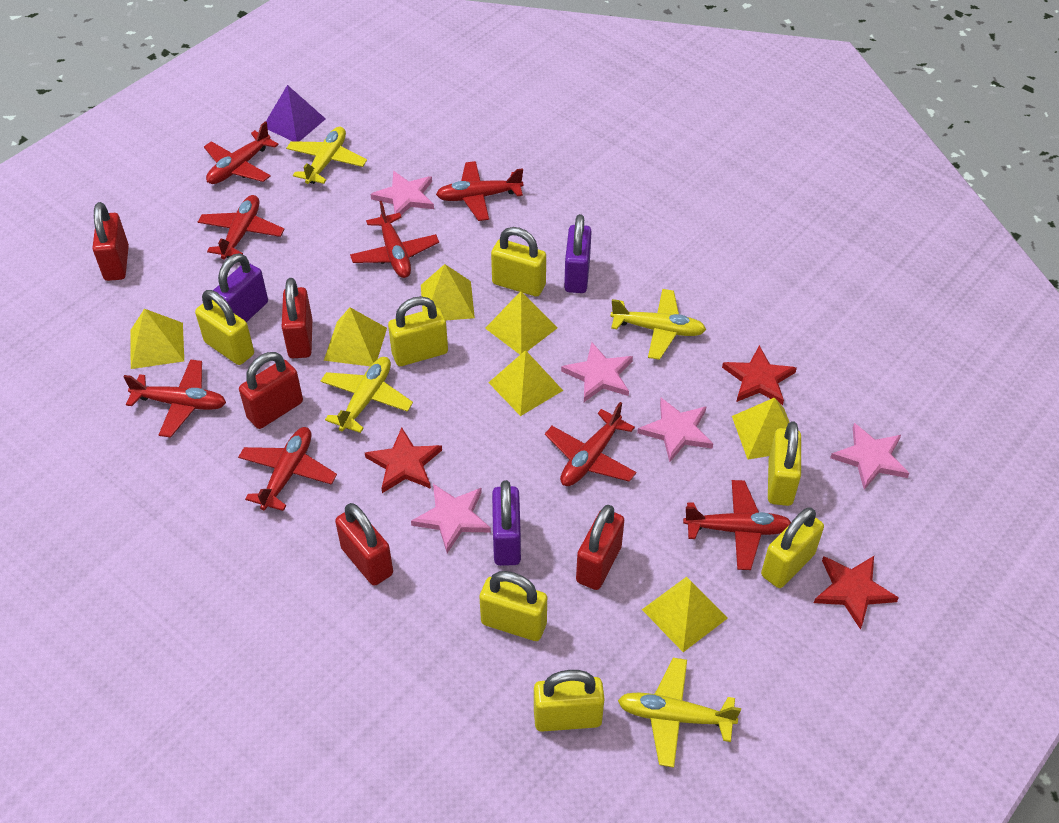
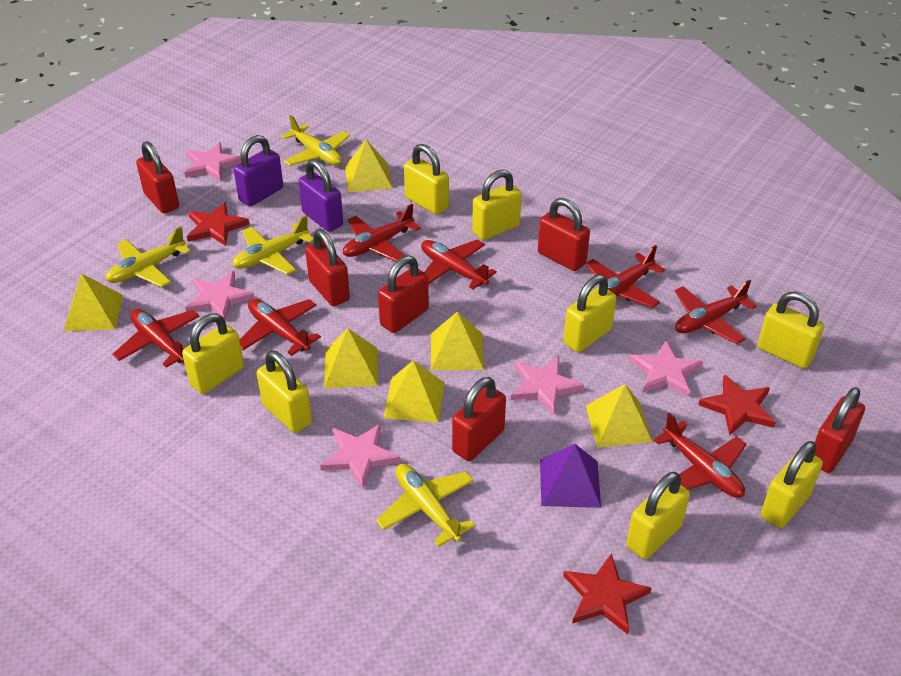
purple padlock: [213,253,268,322] [492,480,521,566] [564,214,592,293] = 3 -> [234,135,283,206] [298,159,343,232] = 2
red padlock: [93,202,129,281] [239,352,303,429] [282,278,312,358] [335,503,393,586] [576,505,624,590] = 5 -> [136,141,179,214] [305,229,350,306] [378,255,429,333] [452,377,506,461] [538,198,590,271] [815,387,865,473] = 6
red plane: [123,359,226,438] [198,195,284,259] [204,121,279,184] [238,427,337,511] [350,201,439,278] [436,161,524,221] [545,402,636,486] [683,480,791,570] = 8 -> [112,309,200,368] [240,299,321,356] [343,204,421,261] [421,240,497,289] [586,245,665,308] [653,413,747,498] [675,280,757,344] = 7
yellow padlock: [195,290,254,365] [388,296,448,366] [479,571,547,641] [491,227,546,297] [534,670,604,732] [761,507,824,588] [768,421,801,506] = 7 -> [182,313,244,394] [257,351,312,433] [404,144,449,215] [472,170,522,240] [563,275,616,353] [626,472,690,559] [757,291,824,369] [761,441,823,528] = 8
yellow pyramid: [130,309,184,369] [324,307,387,366] [421,264,475,320] [485,291,557,355] [488,350,563,416] [642,577,728,652] [732,397,790,459] = 7 -> [64,273,123,331] [324,328,378,388] [345,140,393,193] [384,360,445,423] [431,312,484,370] [586,384,652,448] = 6

